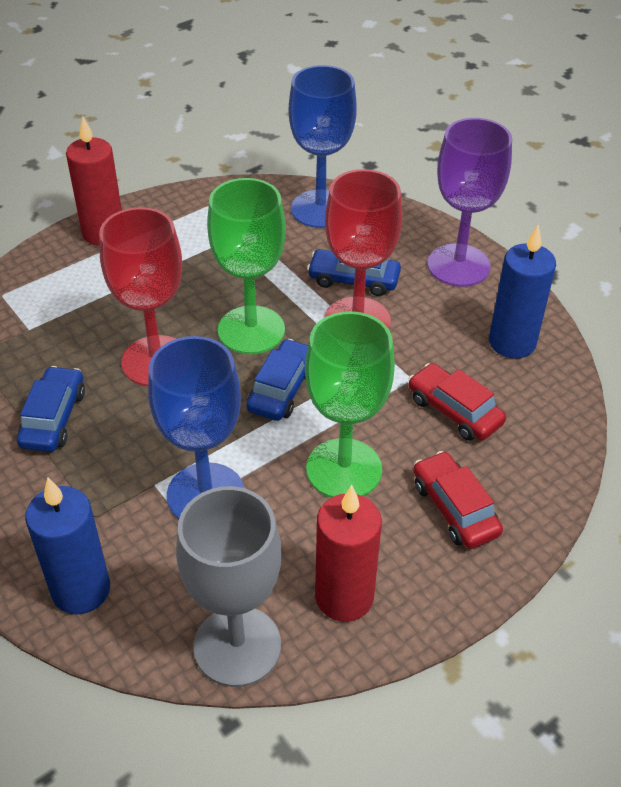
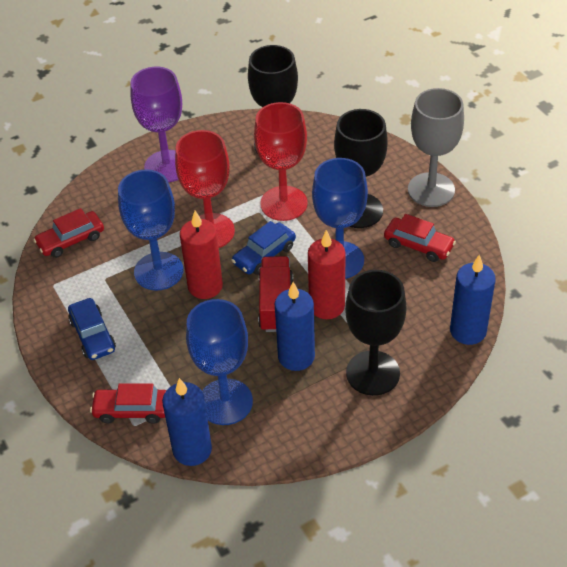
black goblet: none = 0 -> [248,45,298,154] [334,109,388,228] [345,270,407,396] = 3
blue candle: [25,477,110,614] [489,225,556,359] = 2 -> [162,378,212,466] [275,282,315,371] [450,255,496,345] = 3
blue car: [17,366,85,452] [246,339,308,421] [307,249,401,296] = 3 -> [68,298,116,360] [231,221,296,275] = 2
blue goblet: [148,336,244,519] [289,65,357,228] = 2 -> [118,169,183,291] [186,299,253,425] [312,158,368,279] = 3
green goblet: [207,178,286,354] [305,311,395,498] = 2 -> none = 0
red car: [408,363,506,441] [413,451,503,549] = 2 -> [33,208,104,258] [90,383,166,424] [384,214,456,262] = 3
red truck: none = 0 -> [258,256,293,332] = 1

